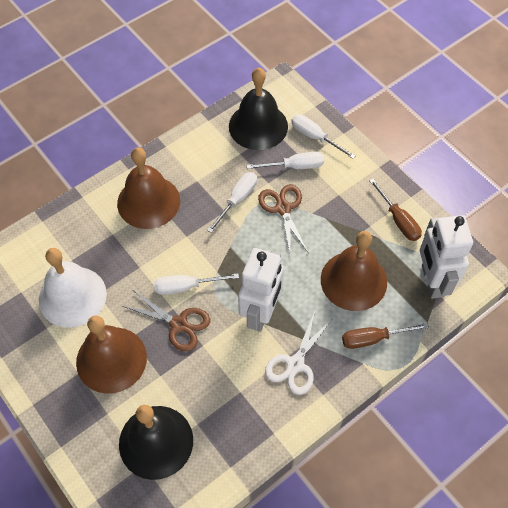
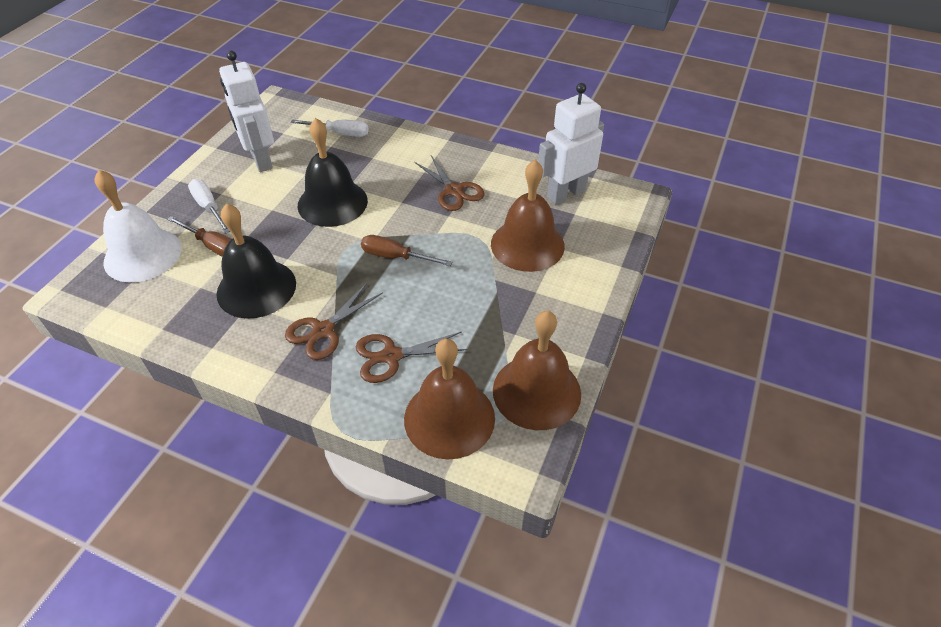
brown scissors: [122,290,210,351] [258,184,308,253] = 2 -> [285,283,383,360] [356,332,467,383] [415,155,485,211] = 3
white scissors: [265,311,333,395] = 1 -> none = 0
white screwdriver: [154,273,239,295] [207,172,257,233] [247,152,324,169] [291,114,356,159] = 4 -> [188,179,230,233] [291,119,369,137] = 2

